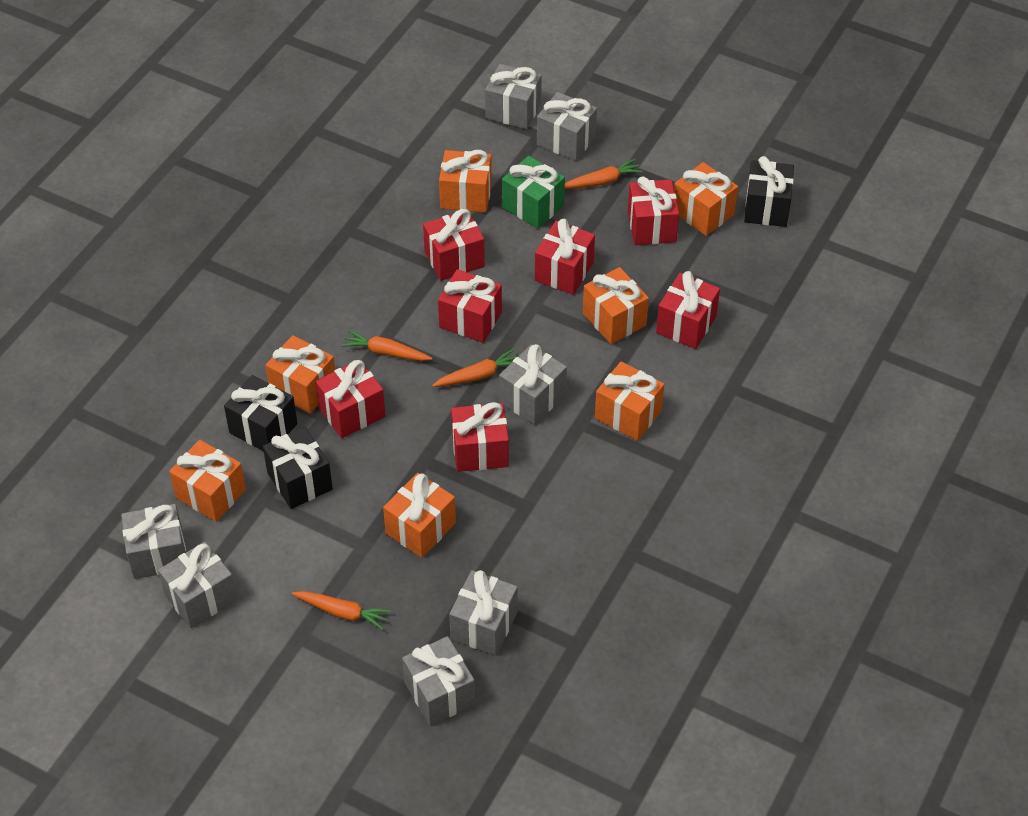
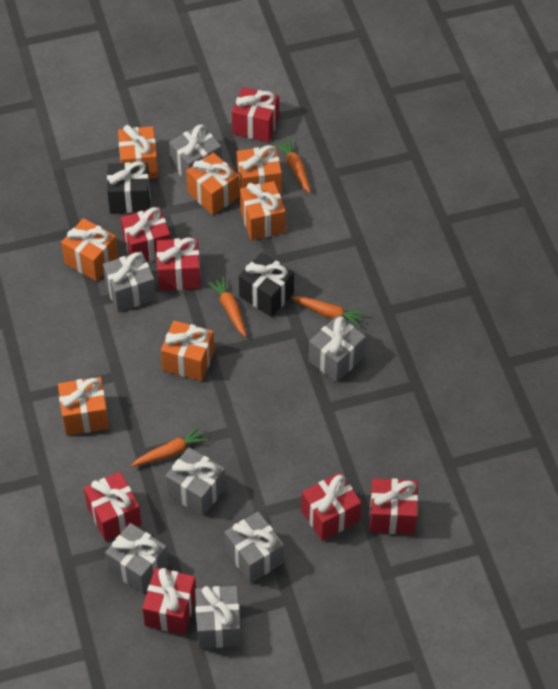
black gift: [224,375,297,451] [263,427,333,509] [744,156,794,227] = 3 -> [107,161,150,213] [239,252,294,317] = 2
green gift: [502,156,565,229] = 1 -> none = 0

